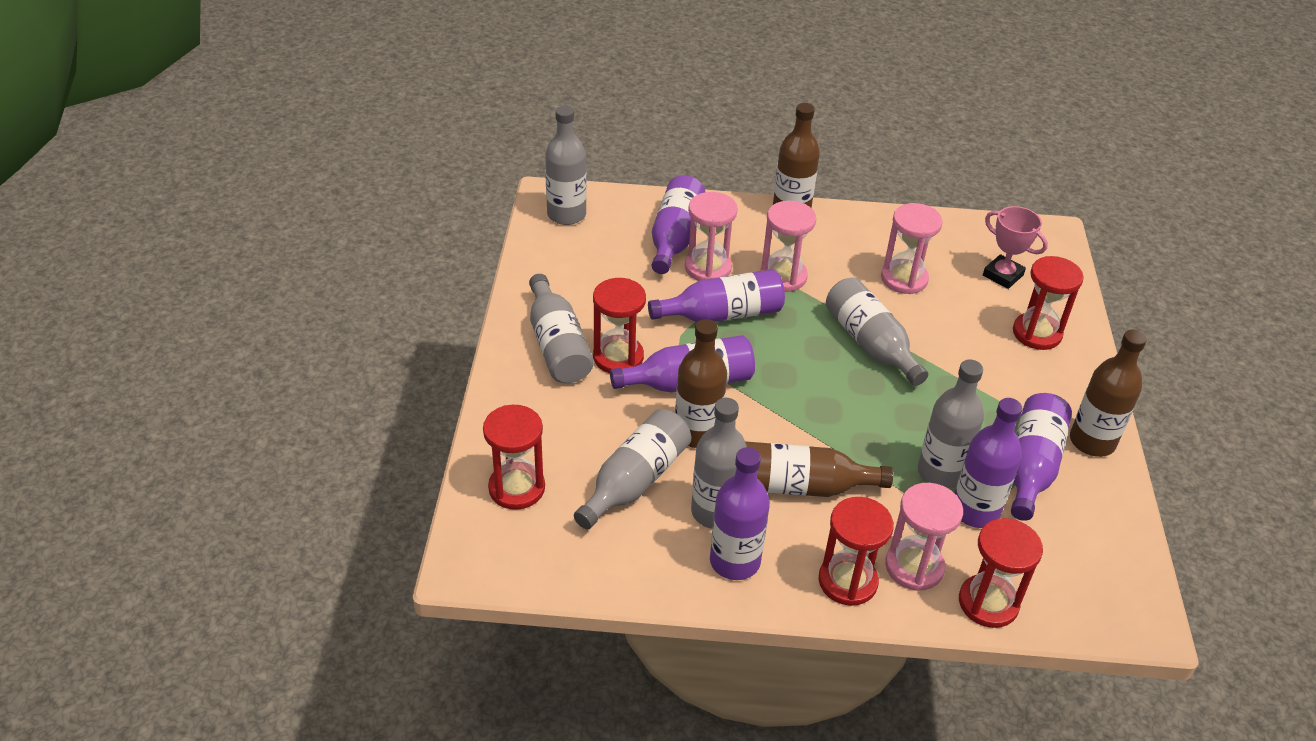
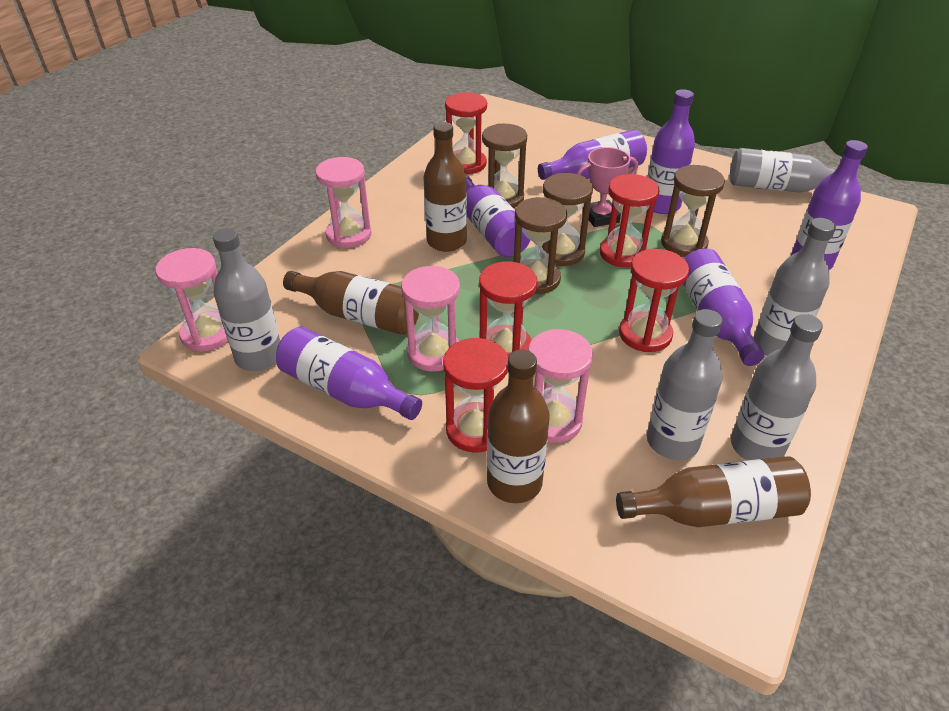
brown hourglass: none = 0 -> [482,124,527,208] [514,197,567,294] [543,173,593,266] [661,165,725,257] = 4
grey bottle: [529,274,594,383] [545,106,587,225] [574,409,691,530] [691,398,747,529] [826,277,928,386] [918,360,984,489] = 6 -> [213,228,280,371] [647,309,723,460] [730,148,835,193] [731,314,823,460] [753,218,836,356] = 5

